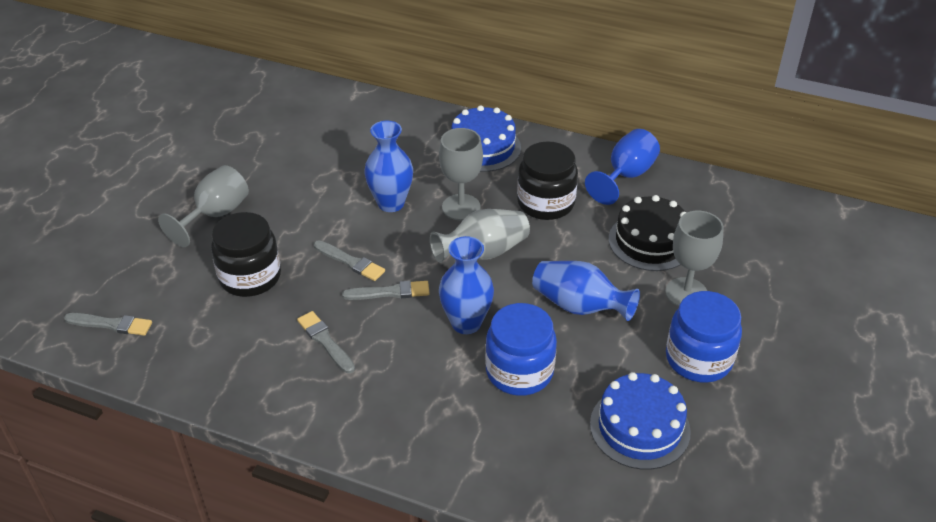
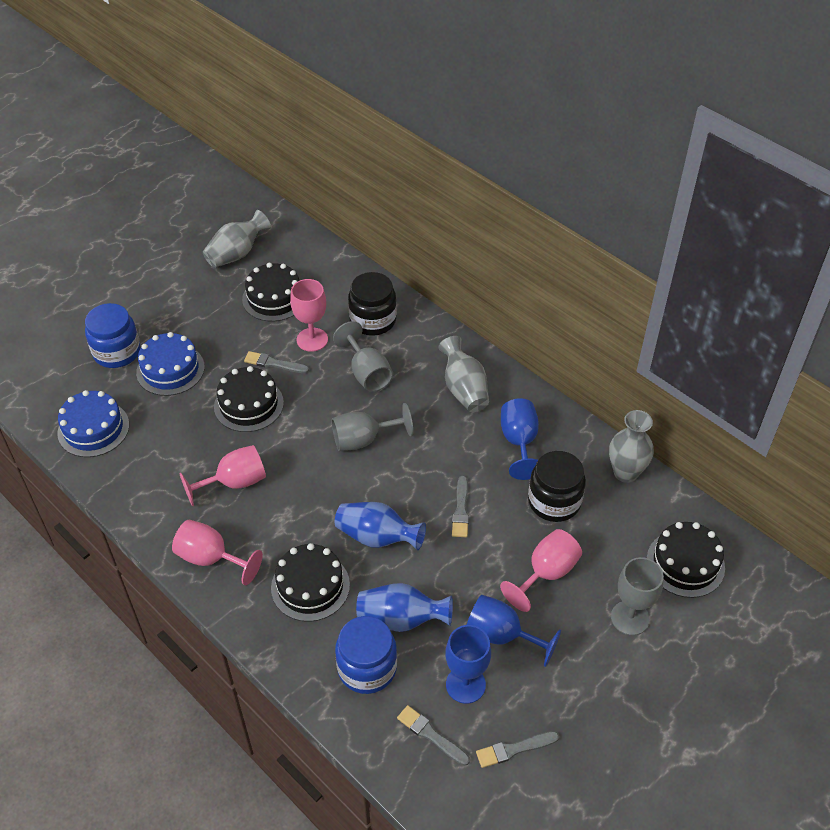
black cake: [609,195,686,271] = 1 -> [214,366,284,432] [242,263,299,321] [271,543,350,622] [647,522,725,598] = 4
blue goblet: [585,129,660,205] = 1 -> [445,625,491,704] [467,595,561,667] [501,398,539,480] = 3
blue vase: [364,121,413,212] [439,236,494,334] [532,261,640,321] = 3 -> [335,502,426,550] [356,583,453,632] = 2
grey vase: [430,209,530,263] = 1 -> [203,210,271,268] [438,336,489,412] [609,410,654,483] = 3
pink goblet: none = 0 -> [172,520,263,585] [179,445,266,506] [290,279,328,352] [500,529,582,612] = 4

